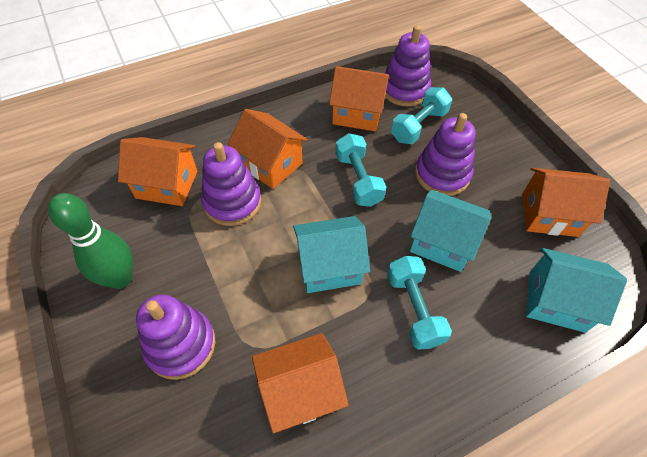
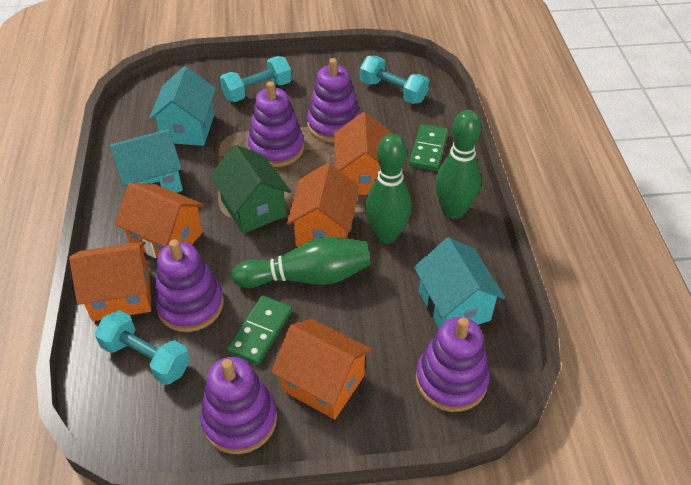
green bowling pin: [48,193,133,289] = 1 -> [232,237,371,288] [365,134,412,243] [435,110,482,219] = 3
green domino: none = 0 -> [227,295,292,365] [409,124,448,171] = 2
green house: none = 0 -> [210,145,291,234] = 1
purple stacking toy: [136,295,215,380] [201,142,261,226] [384,25,431,107] [415,113,476,196] = 4 -> [154,239,224,332] [200,357,277,454] [248,81,304,167] [307,58,361,143] [416,317,490,412] = 5

